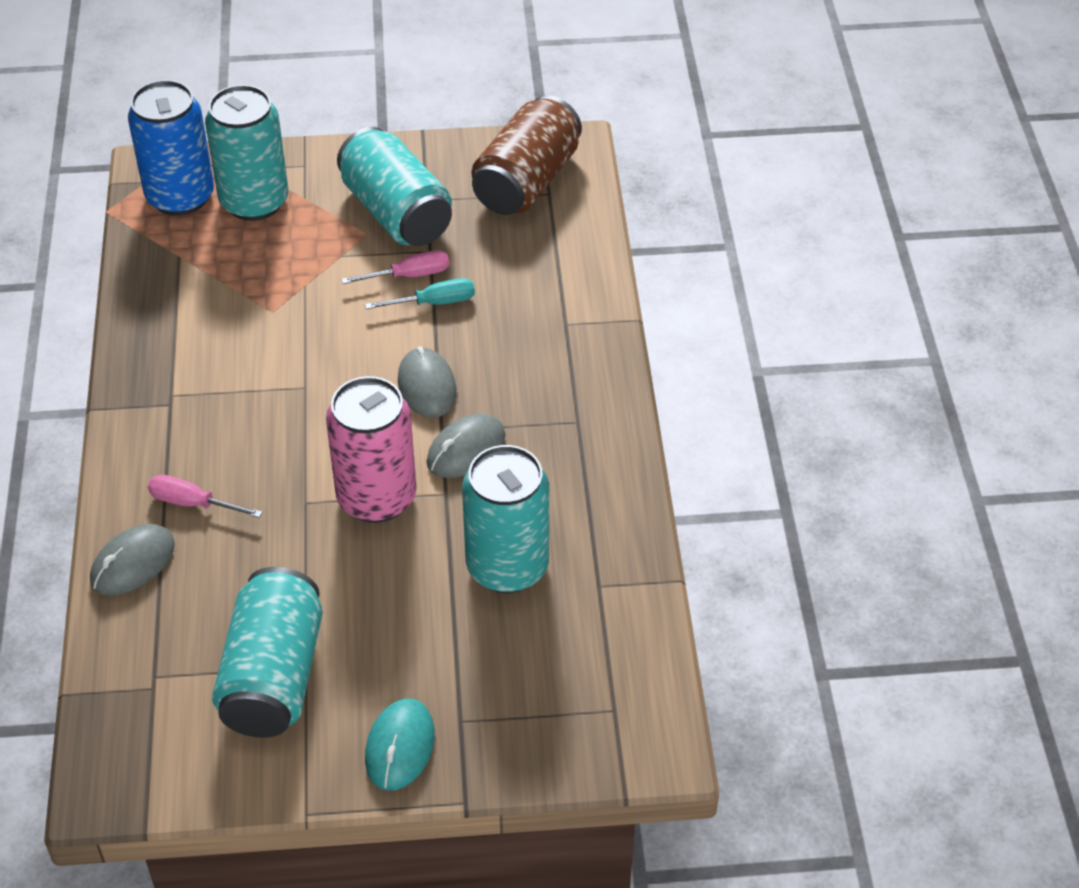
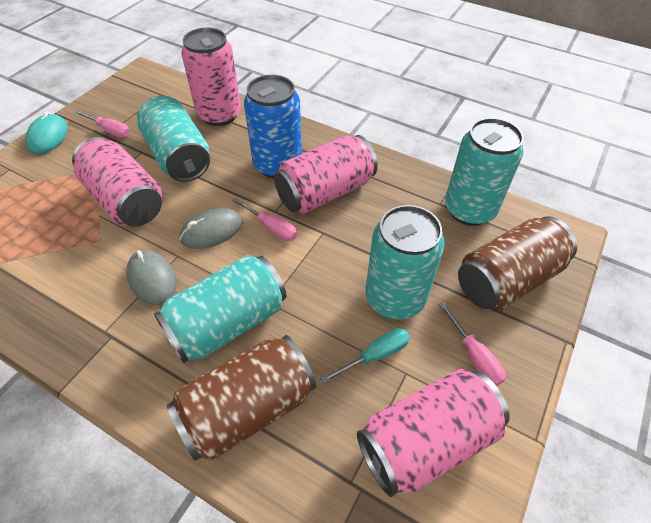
brown can: [472,95,582,215] = 1 -> [166,335,316,461] [458,216,577,310] = 2
grey mouse: [90,524,175,596] [398,346,456,418] [426,414,505,478] = 3 -> [126,250,177,305] [180,208,243,249] = 2
pink can: [326,376,417,523] = 1 -> [72,137,162,226] [181,28,241,126] [274,135,378,214] [357,369,510,497] = 4
pink screwdriver: [148,475,263,518] [341,250,449,284] = 2 -> [74,110,130,138] [232,197,297,241] [439,302,506,386] = 3

